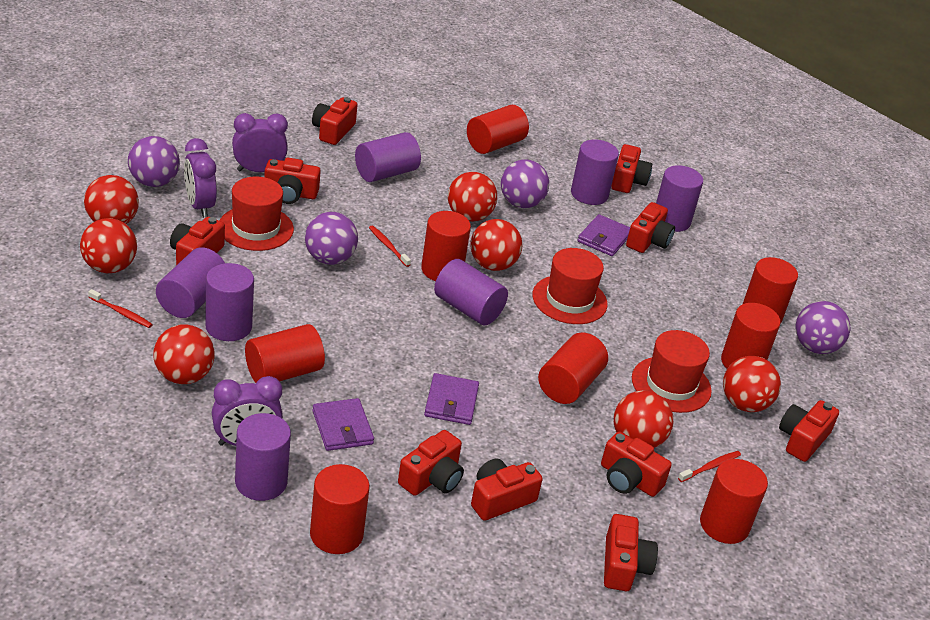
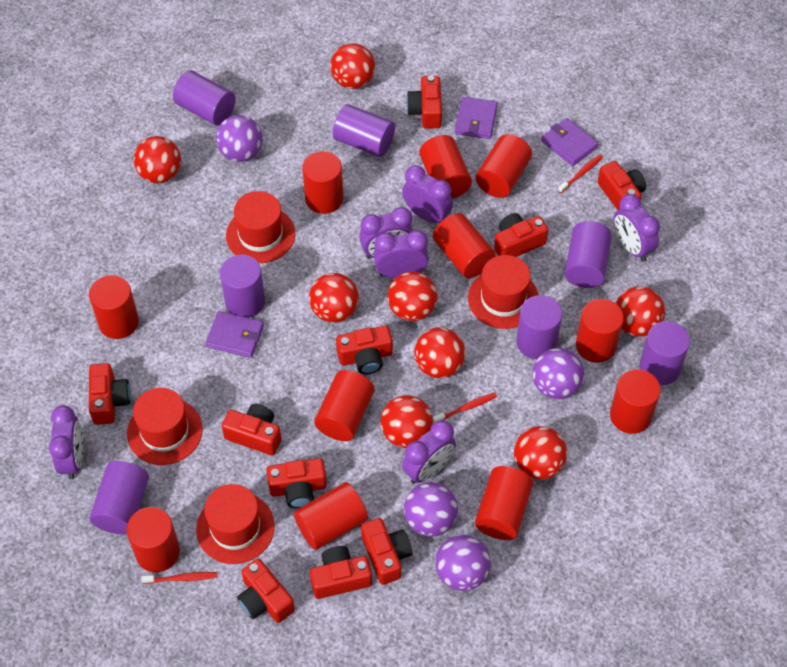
purple clock: [184,138,217,218] [212,376,283,446] [232,113,288,172] = 3 -> [49,405,83,479] [359,207,413,259] [374,230,429,278] [402,165,453,223] [402,420,456,484] [614,194,660,262] = 6
red ball: [80,218,137,273] [84,175,139,224] [153,324,215,384] [448,172,497,222] [470,219,522,271] [614,390,673,448] [723,356,781,412] = 7 -> [134,136,181,183] [309,273,359,323] [330,43,375,89] [380,395,433,448] [388,271,437,321] [414,327,465,378] [514,426,567,480] [616,286,665,337] = 8
red cylinder: [245,324,325,383] [310,464,370,554] [421,211,471,281] [467,105,529,154] [538,332,608,404] [700,459,768,544] [721,303,781,368] [743,257,798,323] = 8 -> [89,275,139,339] [126,507,180,572] [294,482,368,550] [302,151,343,214] [314,370,375,441] [419,135,472,199] [433,213,496,278] [475,466,533,540] [476,134,532,198] [576,299,624,363] [610,369,661,434] = 11
red hat: [219,177,294,251] [532,248,608,324] [632,330,712,413] = 3 -> [127,388,203,465] [196,484,275,564] [226,191,295,263] [468,255,539,329] = 4

